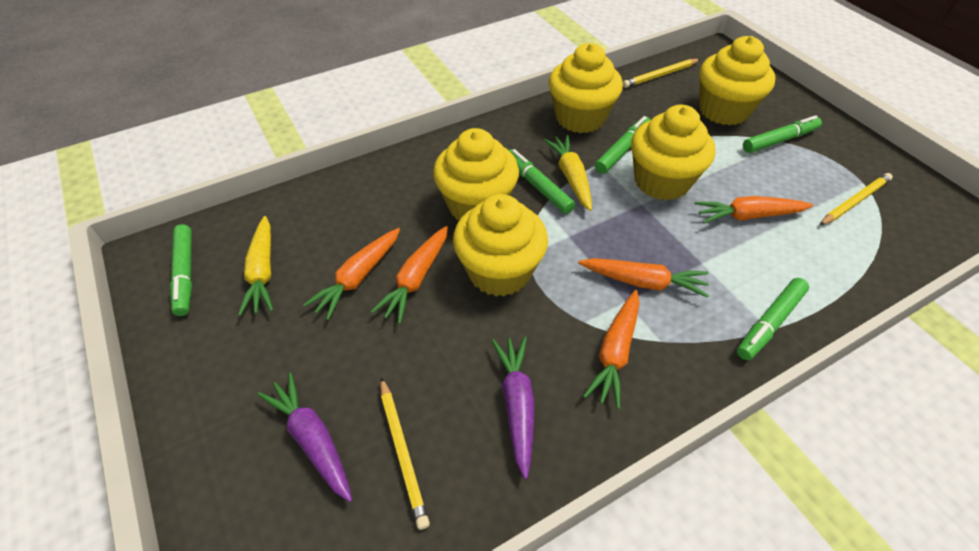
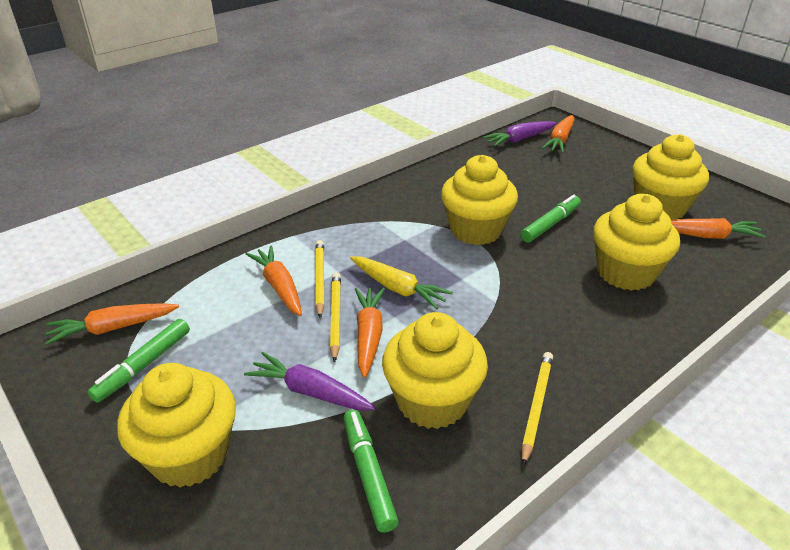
green marker: [170,224,192,316] [509,149,575,214] [595,116,650,174] [737,278,809,360] [743,115,822,153] = 5 -> [88,319,190,403] [344,409,399,533] [521,195,581,243] = 3
yellow carrot: [238,216,273,316] [543,135,592,211] = 2 -> [350,256,453,309] = 1

